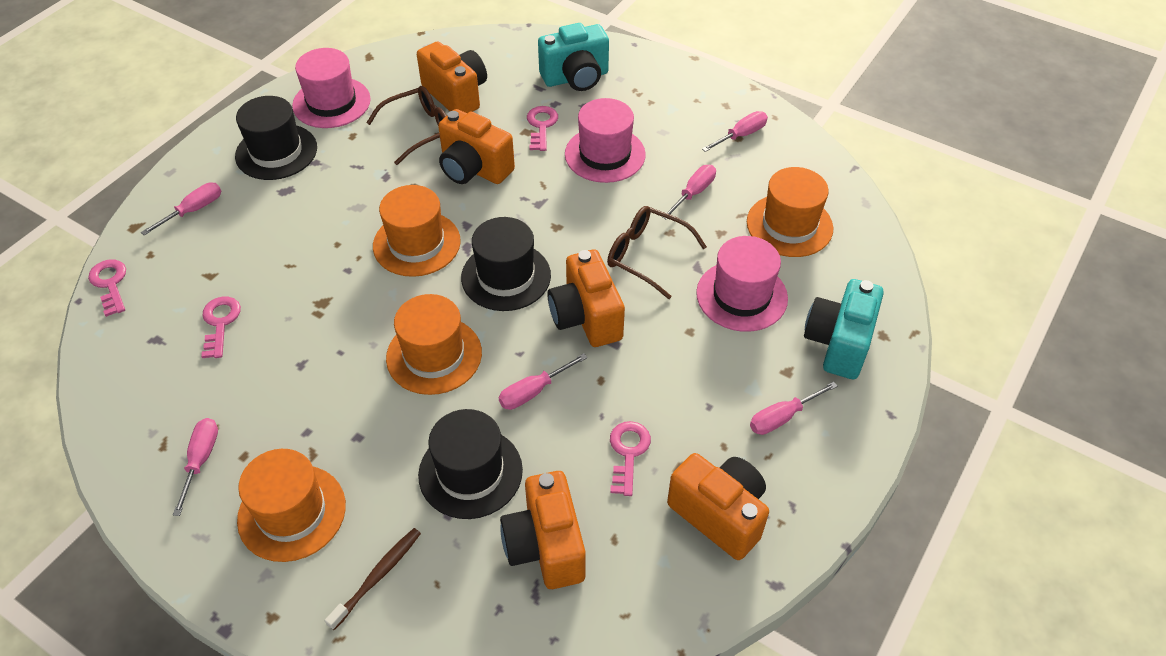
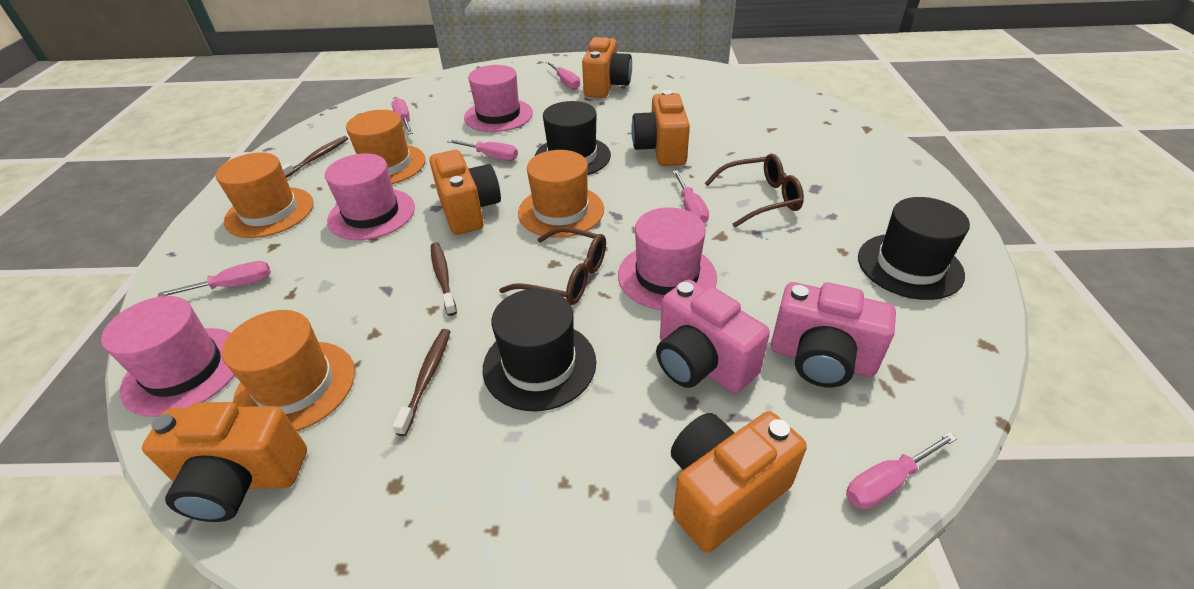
brown toothbrush: [325,528,421,630] = 1 -> [282,136,348,178] [393,329,451,436] [431,242,457,316] = 3
pink camera: none = 0 -> [656,279,770,394] [771,282,896,388] = 2
pink hat: [292,48,371,128] [565,98,646,183] [696,236,788,332] = 3 -> [101,296,235,417] [325,153,415,240] [464,65,533,132] [618,207,717,310] = 4
pink key: [88,259,126,317] [201,296,241,358] [527,106,558,151] [610,421,651,496] = 4 -> none = 0
turquoise camera: [538,23,609,91] [804,279,884,379] = 2 -> none = 0

